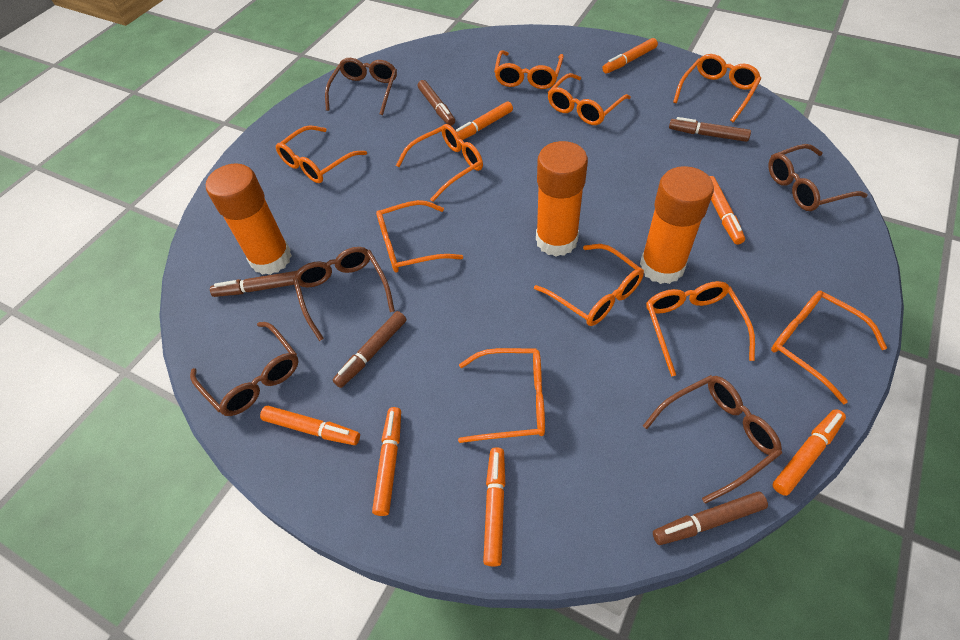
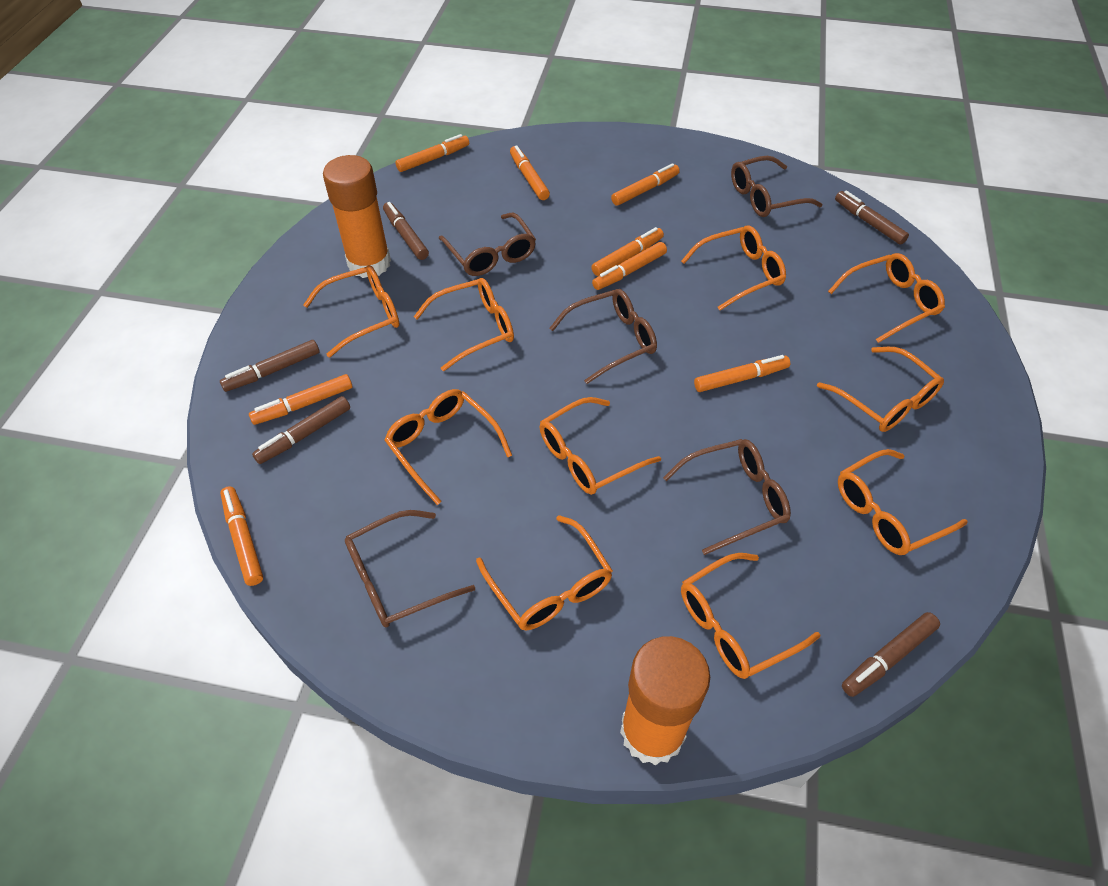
orange glue stick: [206,163,292,275] [536,141,588,256] [640,166,714,284] = 3 -> [323,155,391,278] [620,636,710,765] = 2
orange marker: [260,406,360,445] [372,407,401,516] [456,101,513,140] [483,447,505,567] [602,38,658,73] [709,176,745,245] [773,409,846,496] = 7 -> [220,487,263,586] [249,374,352,425] [395,134,469,172] [510,145,550,200] [591,227,664,276] [592,242,667,290] [611,163,680,206] [694,355,790,392] = 8

